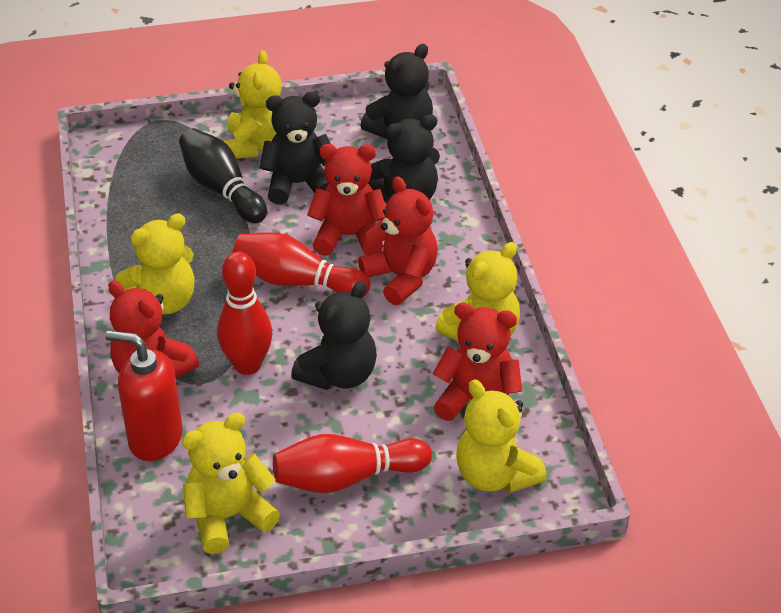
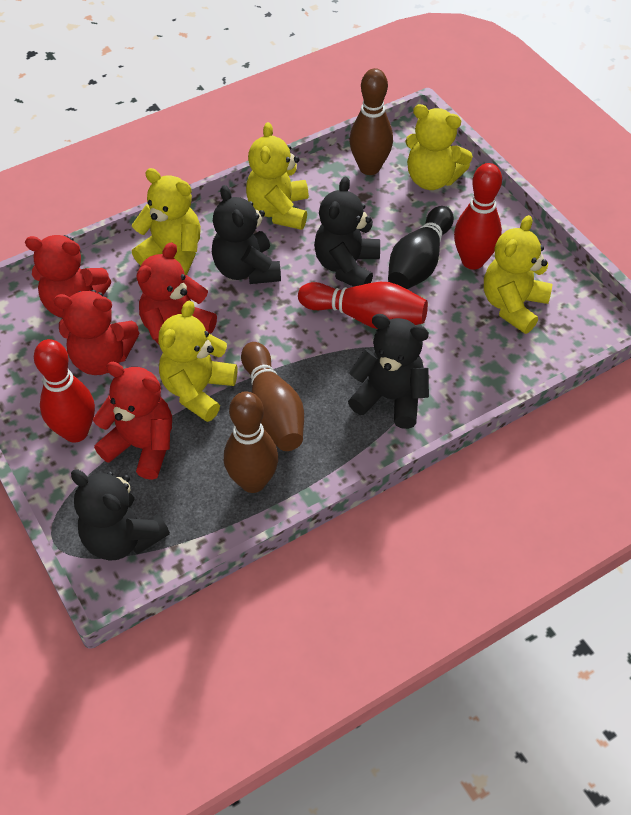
brown bowling pin: none = 0 -> [224,391,278,493] [241,342,304,451] [349,68,393,175] = 3
red soap dispenser: [105,331,183,461] = 1 -> none = 0

